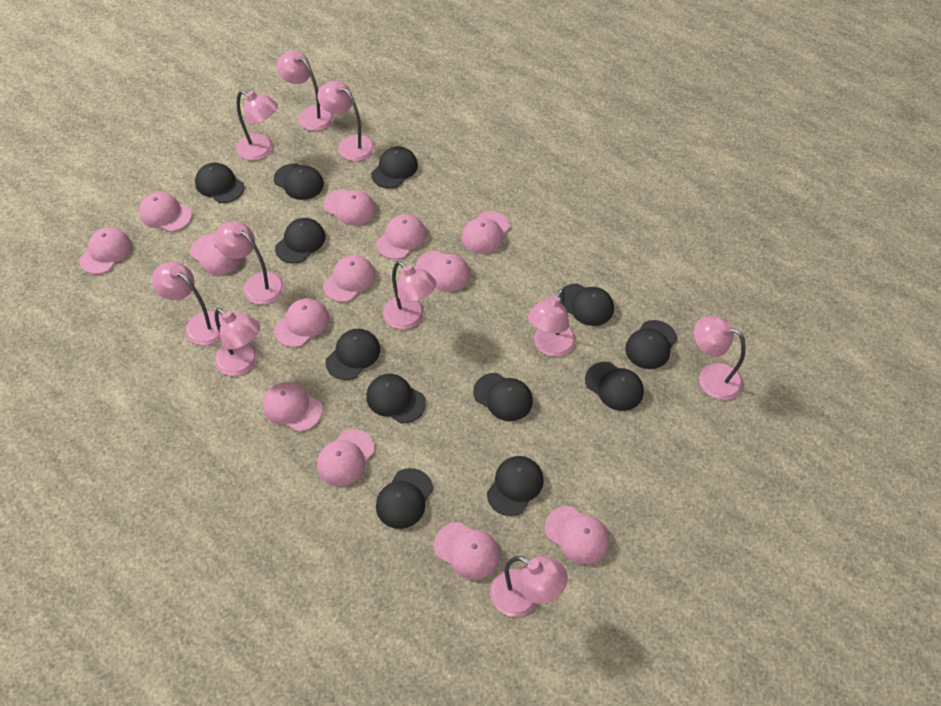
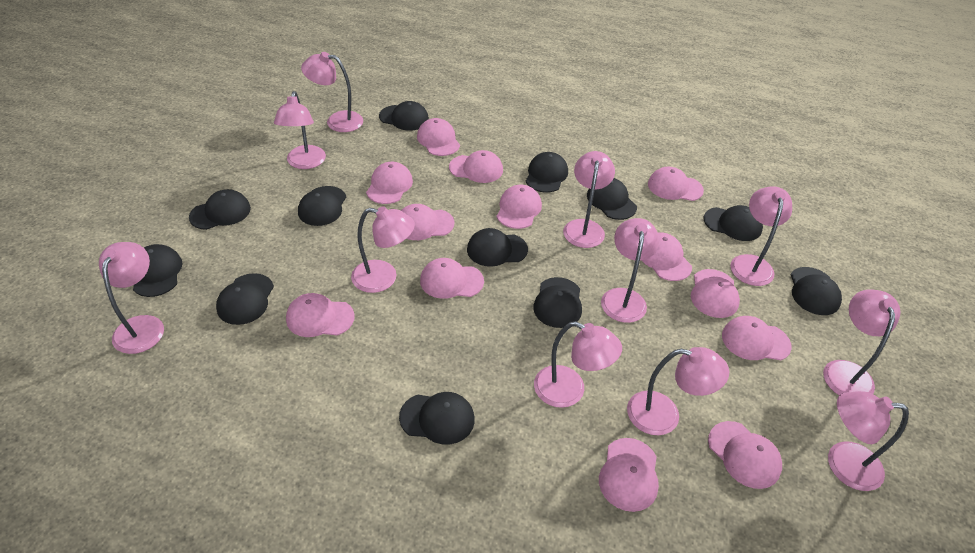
pink lamp: [152,262,224,346] [214,221,285,305] [214,308,260,376] [236,90,278,160] [277,51,334,131] [317,80,375,161] [383,261,436,330] [490,556,568,617] [528,289,576,357] [694,316,746,400] = 10 -> [99,242,164,354] [274,91,326,169] [301,52,363,132] [351,206,415,293] [534,321,622,408] [563,151,615,248] [601,218,659,323] [627,347,729,435] [730,186,792,286] [823,289,900,395] [828,391,909,491] = 11

